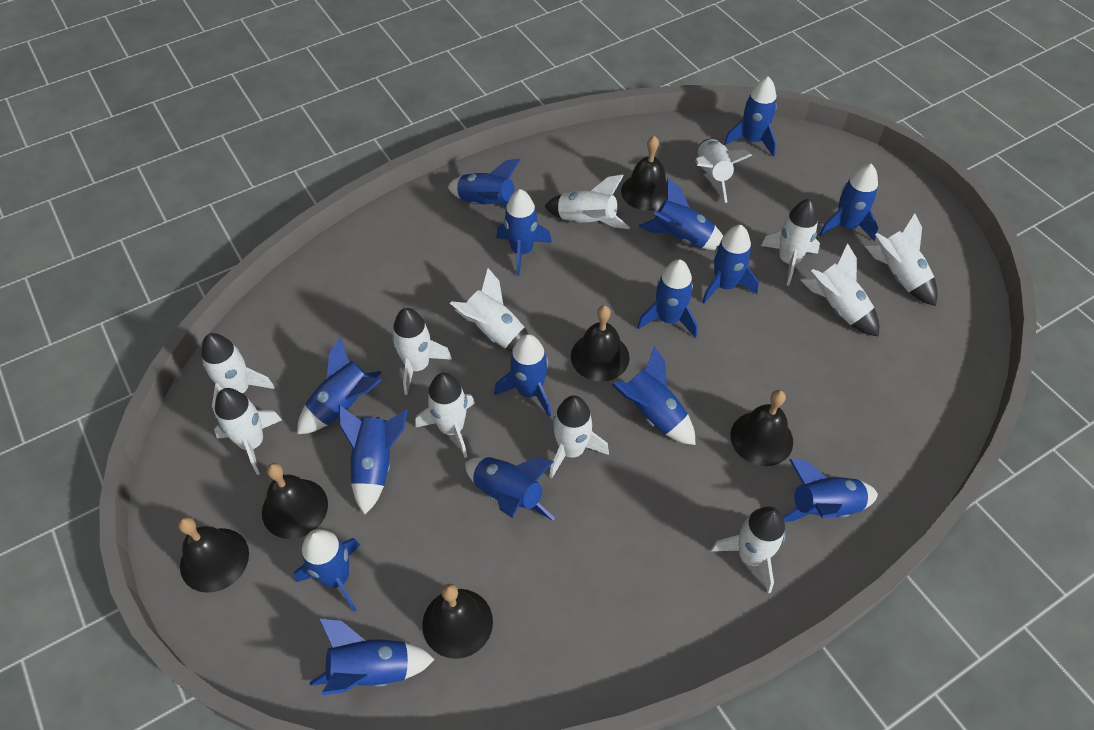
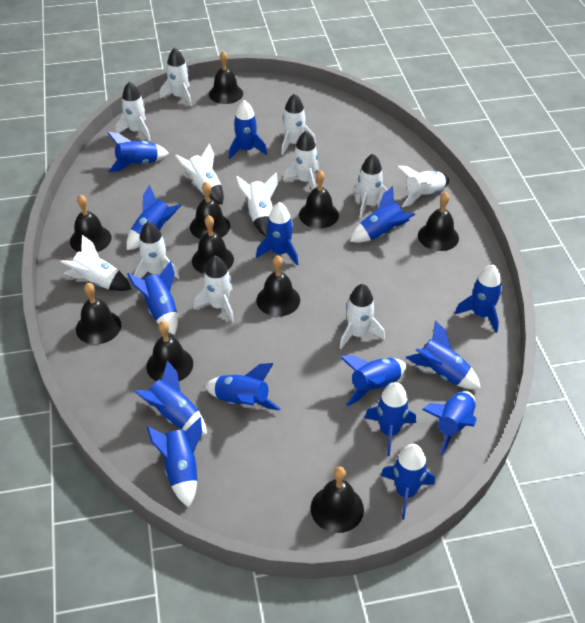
black bell: [178,517,249,593] [262,463,328,539] [422,584,493,659] [571,305,630,382] [621,136,667,211] [730,390,793,466] = 6 -> [70,194,111,252] [76,283,121,344] [146,321,193,381] [190,182,230,239] [192,215,234,274] [209,50,243,104] [256,255,300,317] [299,170,339,229] [311,467,364,533] [418,192,459,251] = 10

